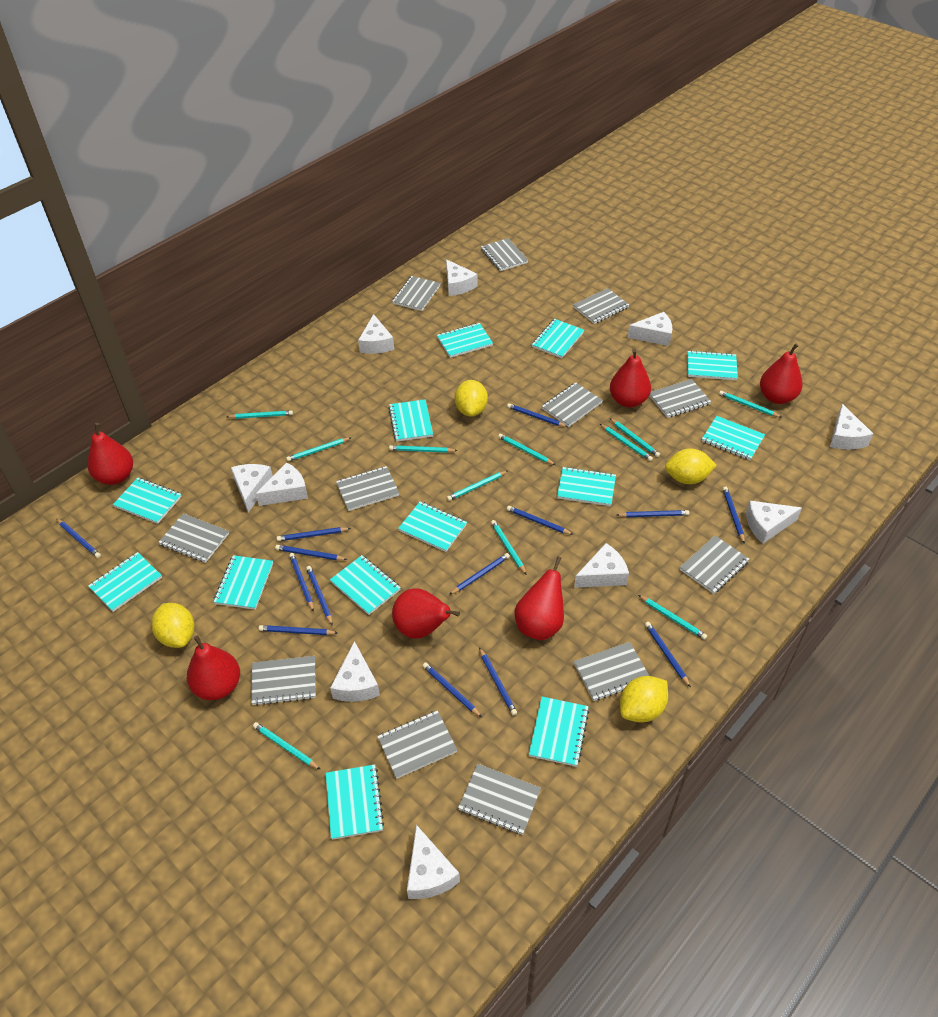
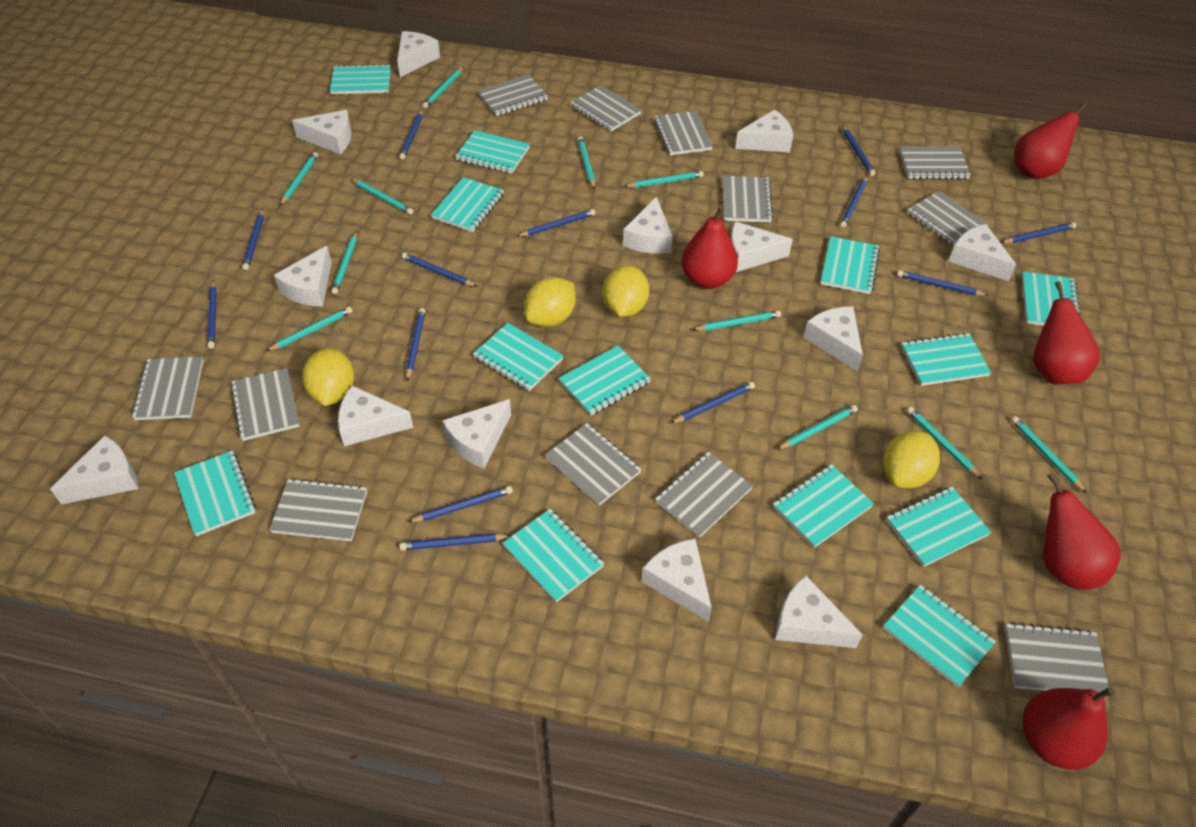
blue pencil: [57,519,101,558] [259,625,337,635] [275,545,348,560] [277,527,351,541] [289,553,314,612] [306,566,333,626] [423,662,482,717] [449,553,510,595] [479,647,517,716] [507,403,568,427] [507,506,573,535] [617,510,689,517] [645,622,691,688] [723,486,745,544] = 14 -> [207,280,217,349] [242,209,264,270] [399,109,423,160] [399,533,511,550] [402,253,477,287] [406,308,425,381] [408,486,513,522] [516,209,595,237] [671,382,755,423] [840,176,867,228] [842,125,875,176] [897,270,989,296] [1001,222,1077,243] = 13
red pear: [87,423,133,485] [187,636,240,700] [392,588,460,639] [515,556,564,640] [610,349,651,407] [760,343,803,404] = 6 -> [681,206,738,289] [1014,102,1087,179] [1023,687,1115,769] [1033,281,1100,384] [1043,472,1121,590] = 5
white cheese: [231,464,273,512] [256,462,308,506] [330,641,380,702] [358,314,394,354] [407,825,460,899] [446,259,478,296] [574,543,629,588] [628,312,672,346] [746,501,802,544] [830,404,873,450] = 10 -> [50,435,138,504] [274,246,332,307] [292,110,352,154] [338,385,413,446] [397,31,440,77] [442,399,511,468] [623,197,672,254] [642,538,712,622] [731,222,793,272] [735,109,793,153] [775,575,863,648] [803,306,863,371] [948,224,1016,281] = 13

